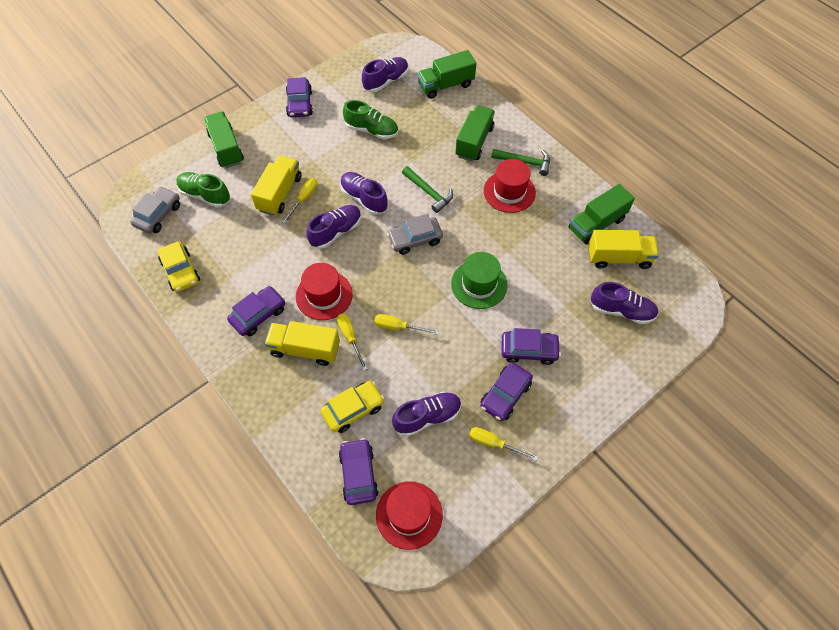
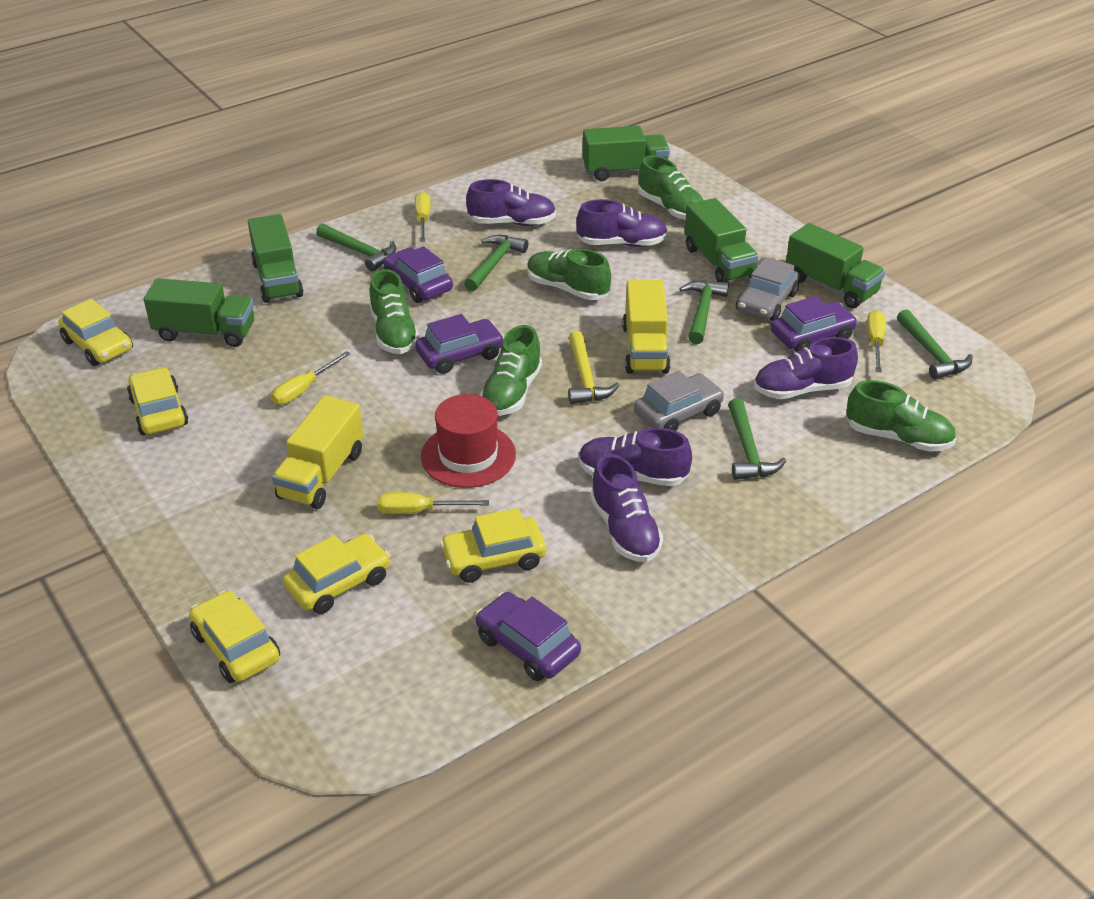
green hammer: [402,166,453,213] [491,149,550,176] = 2 -> [316,224,396,271] [464,235,528,291] [679,280,729,344] [728,398,786,480] [897,309,973,380] = 5
green hat: [451,252,508,309] = 1 -> none = 0
green shoe: [176,172,230,208] [343,100,398,139] = 2 -> [369,269,419,354] [480,325,542,416] [527,249,611,300] [638,156,704,220] [846,380,956,452] = 5
green truck: [204,112,244,168] [418,50,476,99] [455,105,495,162] [569,184,635,245] = 4 -> [144,278,254,347] [248,214,304,303] [583,126,670,181] [685,198,758,282] [786,223,885,308] = 5
purple car: [227,286,285,336] [286,77,313,117] [339,438,379,505] [480,362,533,421] [502,328,561,365] = 5 -> [383,246,453,303] [415,314,504,374] [476,592,581,681] [771,296,858,352] = 4
red hat: [296,263,353,320] [376,481,443,550] [484,159,536,213] = 3 -> [421,394,516,488] = 1
yellow car: [158,241,200,292] [321,381,384,433] = 2 -> [58,299,133,366] [127,367,188,435] [189,591,280,683] [283,534,390,614] [440,508,546,583] = 5
yellow hammer: none = 0 -> [568,331,620,404] = 1
yellow truck: [251,155,301,216] [265,321,340,366] [588,230,659,269] = 3 -> [272,395,363,509] [622,280,670,374] = 2

